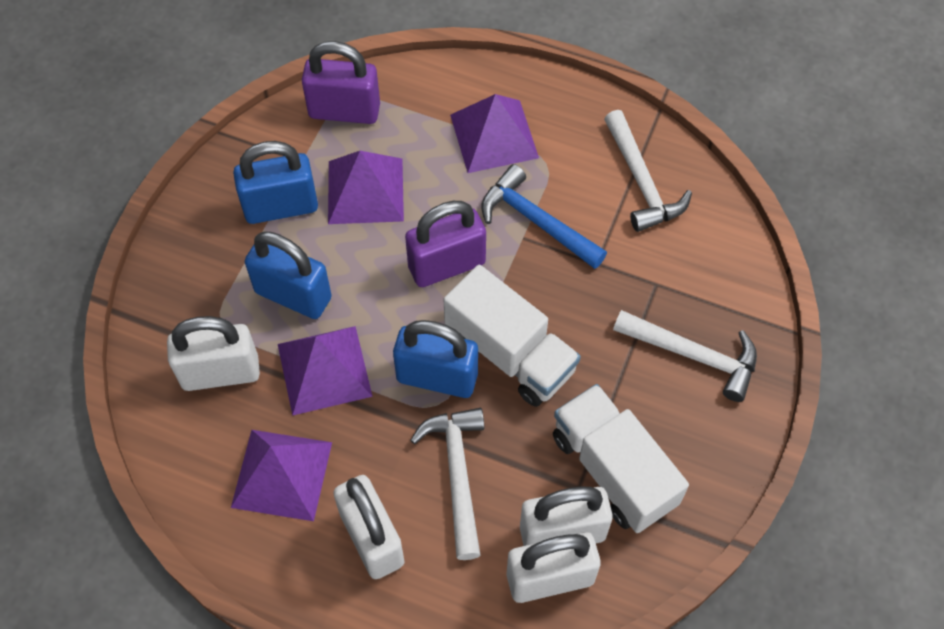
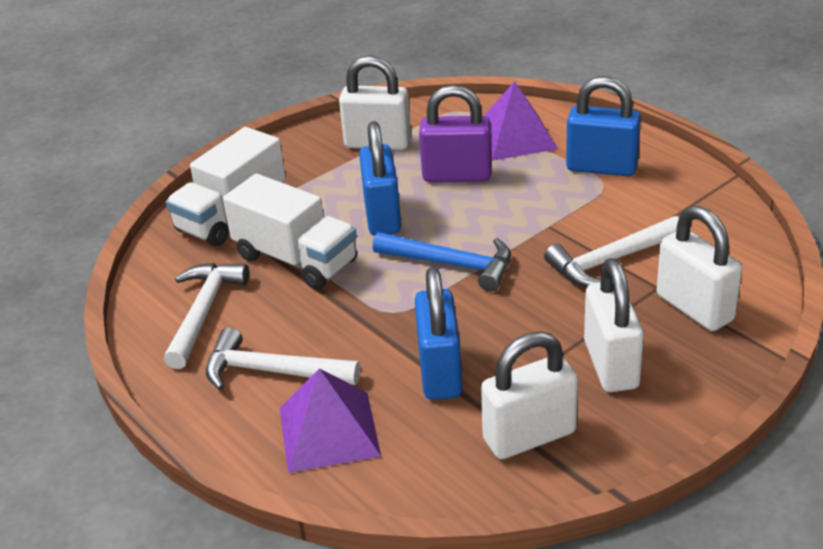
purple padlock: [302,41,380,124] [405,201,486,287] = 2 -> [419,85,492,182] = 1
purple pyramid: [231,430,332,521] [278,326,373,416] [328,151,404,224] [450,94,539,173] = 4 -> [280,368,381,473] [484,81,558,161] = 2

